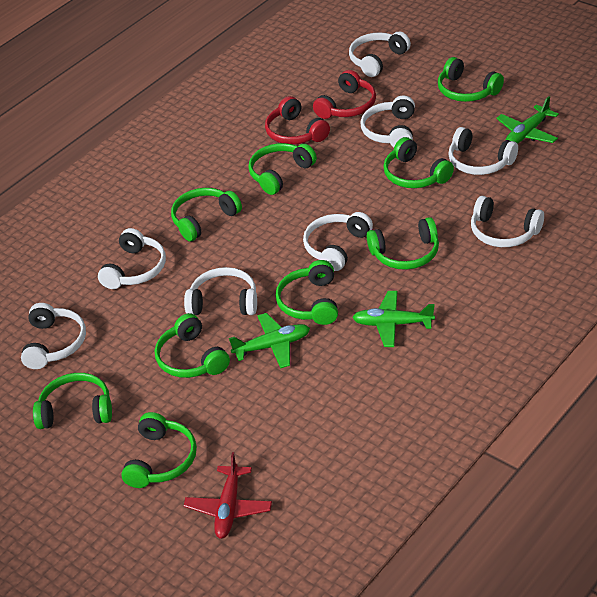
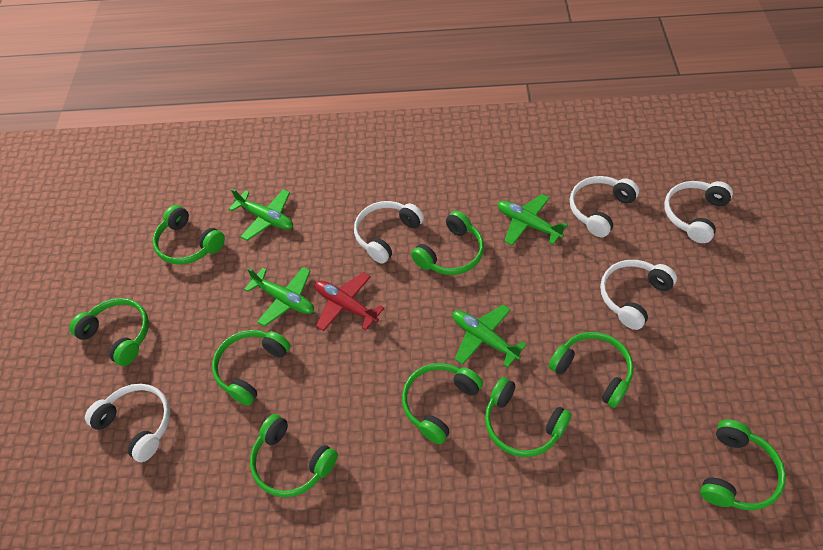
green plane: [229,313,310,368] [352,291,435,347] [496,96,559,144] = 3 -> [229,189,293,241] [244,267,314,327] [452,305,527,368] [498,194,568,245] = 4
red headphones: [265,96,330,144] [313,70,376,119] = 2 -> none = 0
white headphones: [21,303,86,369] [98,228,166,289] [184,267,257,315] [303,212,373,271] [349,32,411,77] [360,95,415,147] [448,127,518,175] [471,196,544,247] = 8 -> [85,384,171,462] [354,201,424,264] [570,176,639,237] [600,260,677,330] [664,181,733,243] = 5

